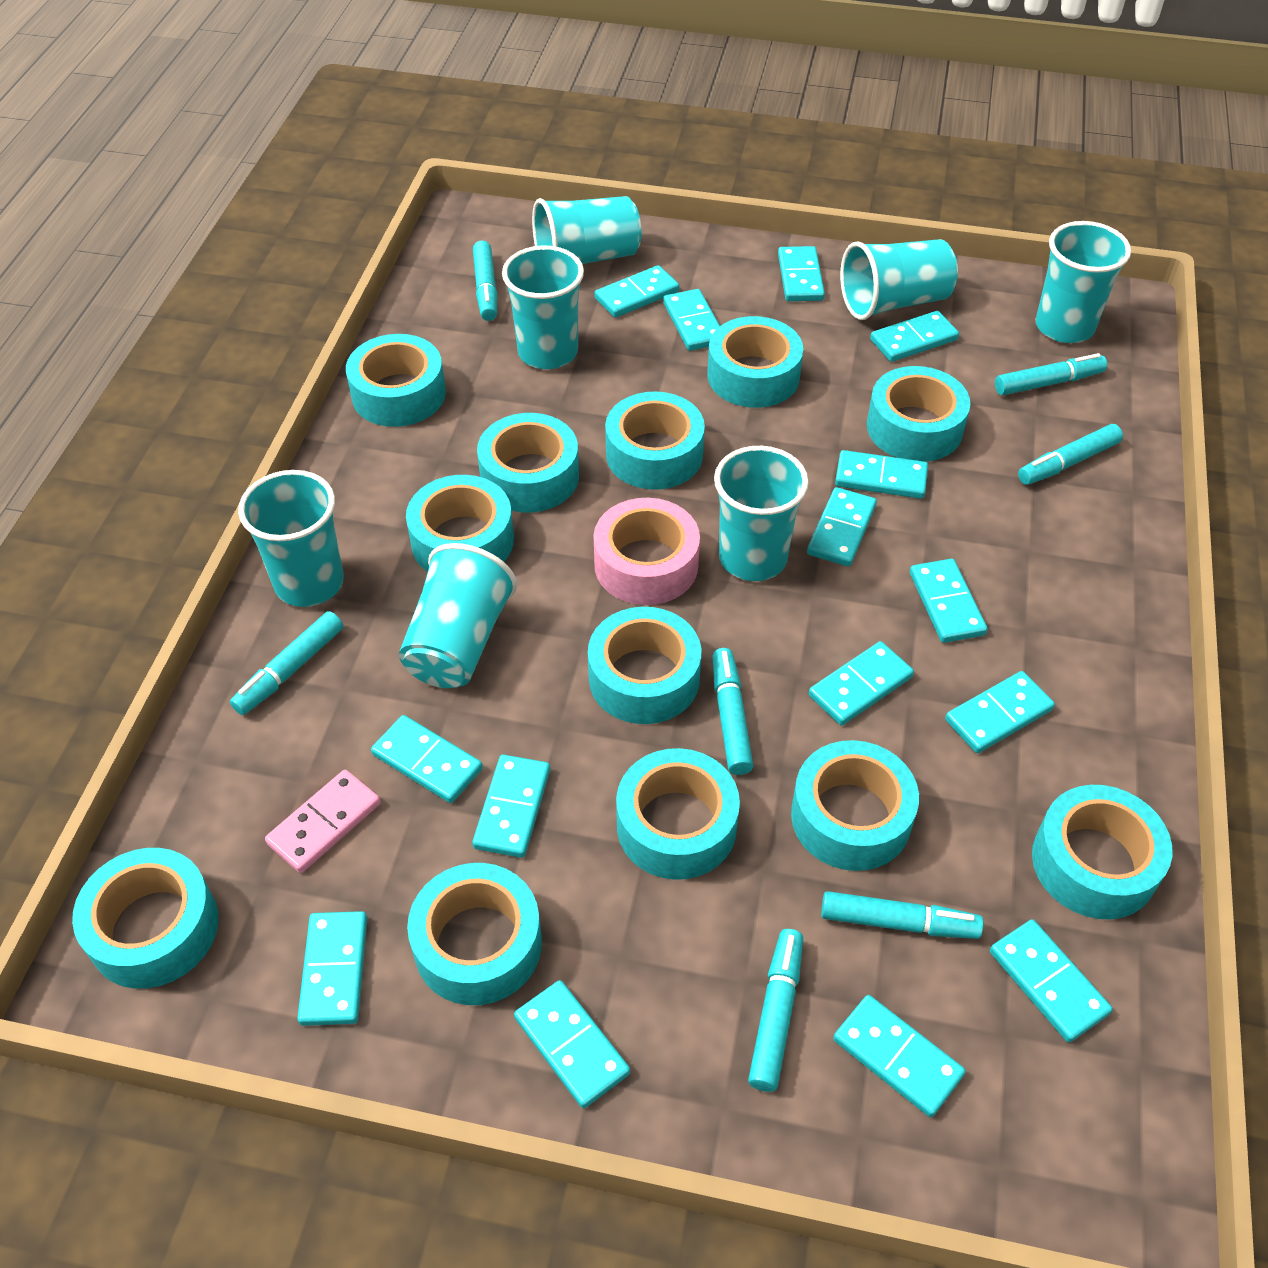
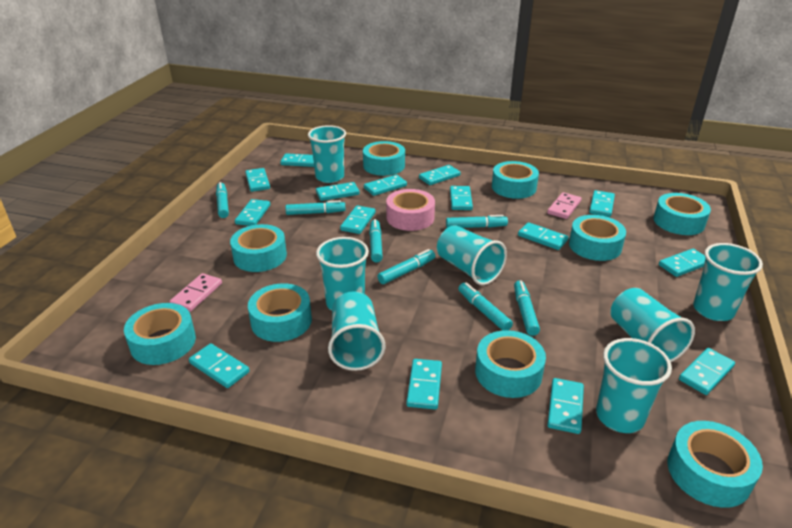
pink domino: [265,770,381,873] = 1 -> [169,273,222,312] [547,192,582,219] = 2
turquoise tape: [72,848,218,989] [346,334,446,427] [406,475,514,572] [407,863,542,1005] [477,413,579,513] [588,607,701,724] [605,391,705,490] [616,748,740,880] [707,316,803,408] [791,740,919,871] [867,366,970,462] [1032,785,1172,919] = 12 -> [124,303,196,365] [230,224,287,272] [248,283,312,342] [363,141,405,176] [475,330,546,398] [492,161,539,199] [569,215,626,261] [654,193,711,235] [667,421,763,508] = 9

